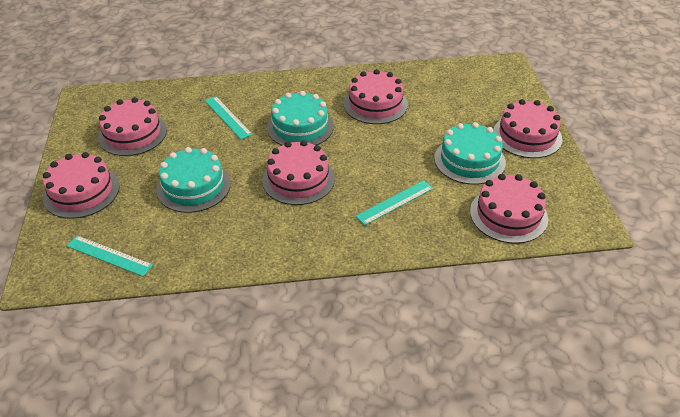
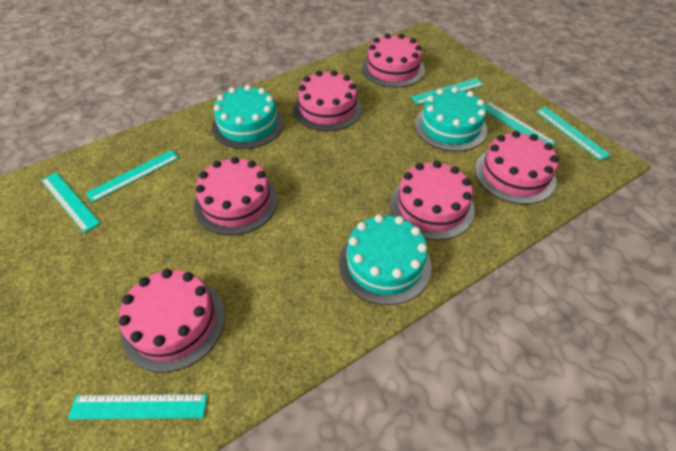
turquoise ruler: [67,235,153,276] [205,96,253,139] [355,180,434,225] = 3 -> [41,172,100,233] [68,394,207,419] [86,150,179,202] [411,78,484,105] [484,102,557,146] [536,107,611,161] = 6

